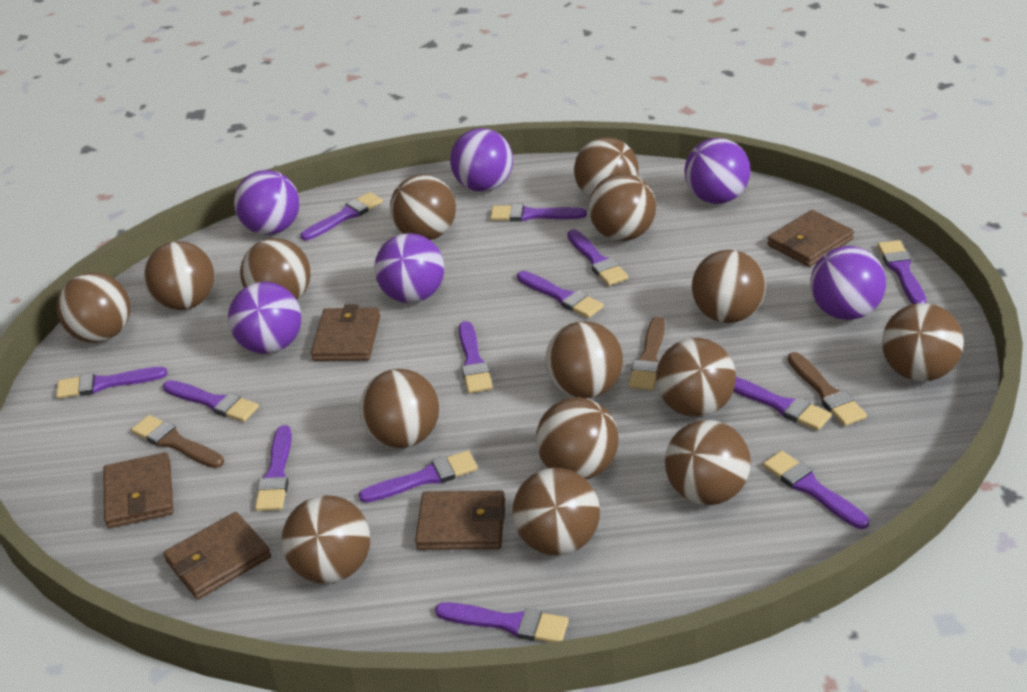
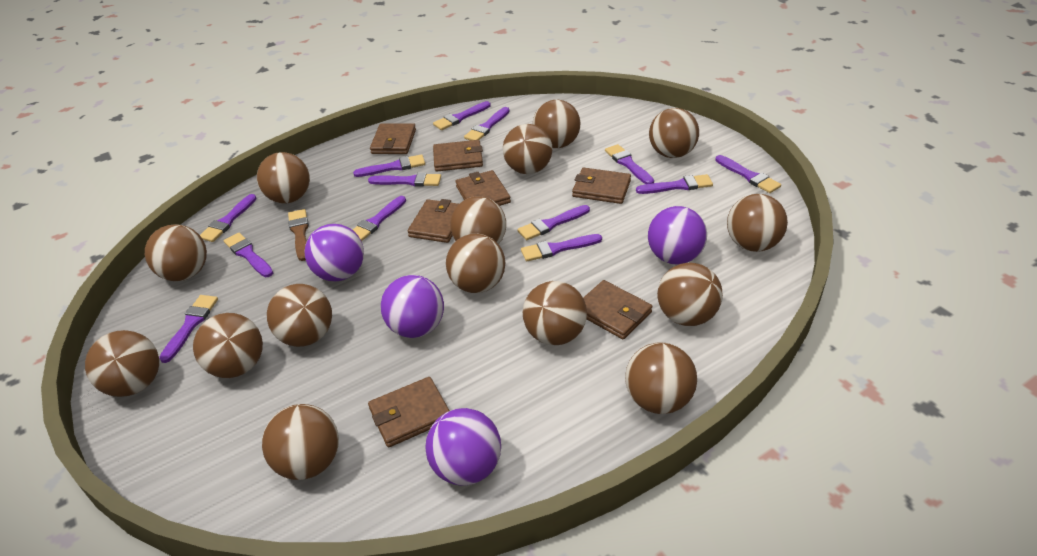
brown brush: [131,415,224,468] [628,317,665,390] [788,352,867,426] = 3 -> [288,209,309,261] = 1
brown wallet: [103,452,174,528] [163,512,271,599] [311,304,380,361] [415,491,505,550] [767,210,854,267] = 5 -> [368,377,450,447] [370,123,416,154] [408,199,459,243] [433,140,483,172] [456,170,511,206] [572,168,631,204] [583,280,653,339] = 7
purple ball: [228,282,301,354] [234,170,300,235] [374,233,444,303] [450,128,513,192] [684,138,750,204] [810,246,886,320] = 6 -> [305,224,364,281] [381,275,444,338] [425,408,501,486] [648,206,707,265] = 4

